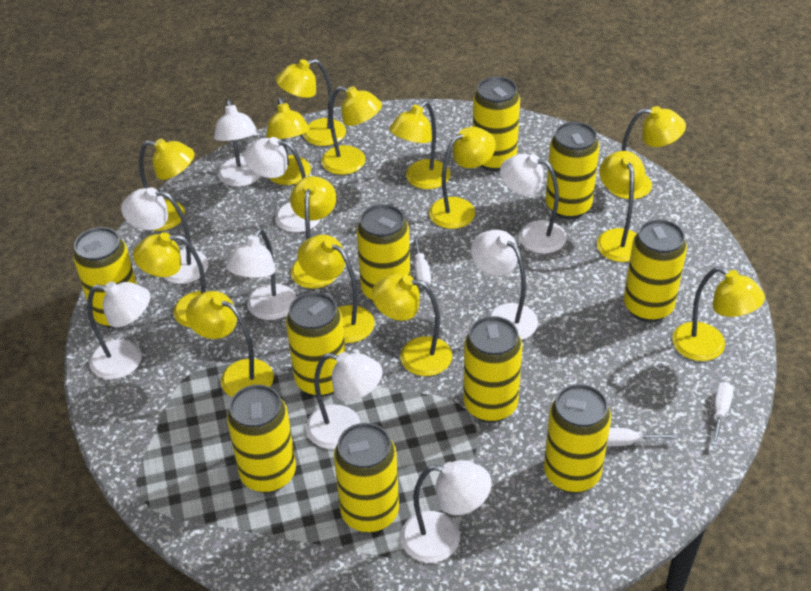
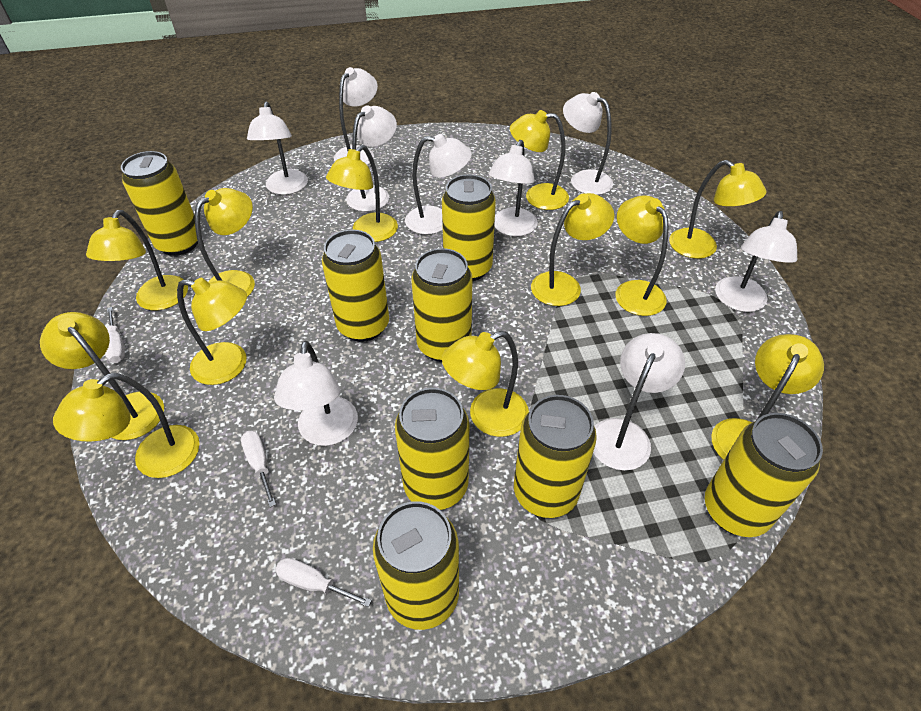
yellow can: [73,227,137,328] [227,385,296,493] [286,292,346,397] [334,423,399,533] [357,204,411,302] [463,316,522,422] [473,76,520,171] [544,384,611,493] [546,122,600,219] [624,219,687,322] = 10 -> [121,151,198,256] [322,230,389,342] [373,501,459,630] [395,388,469,510] [411,248,472,362] [442,174,496,281] [514,395,597,518] [705,413,823,537] = 8
yellow lamp: [133,232,207,328] [139,138,194,231] [186,291,274,397] [266,98,311,185] [276,59,346,146] [290,176,337,289] [298,235,374,343] [321,86,382,175] [372,274,452,376] [389,101,451,189] [429,127,496,229] [597,151,646,262] [609,106,686,199] [672,267,765,361] = 14 -> [40,312,164,440] [53,373,200,478] [86,210,188,311] [177,278,247,385] [195,188,255,297] [326,145,398,242] [442,331,529,437] [510,110,569,210] [531,193,614,306] [615,196,668,316] [669,160,767,259] [711,334,824,460] = 12

